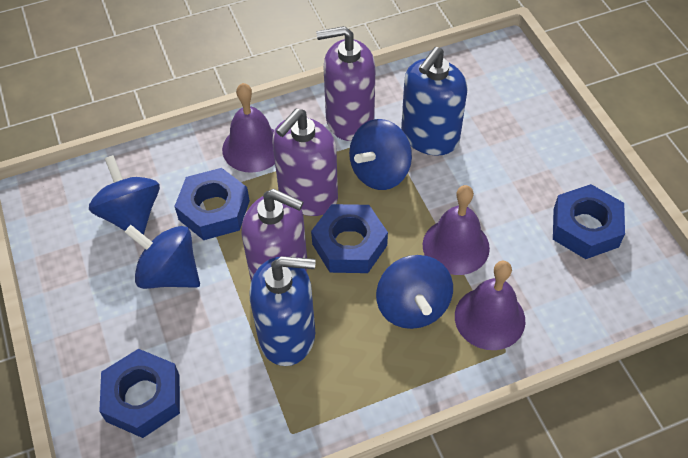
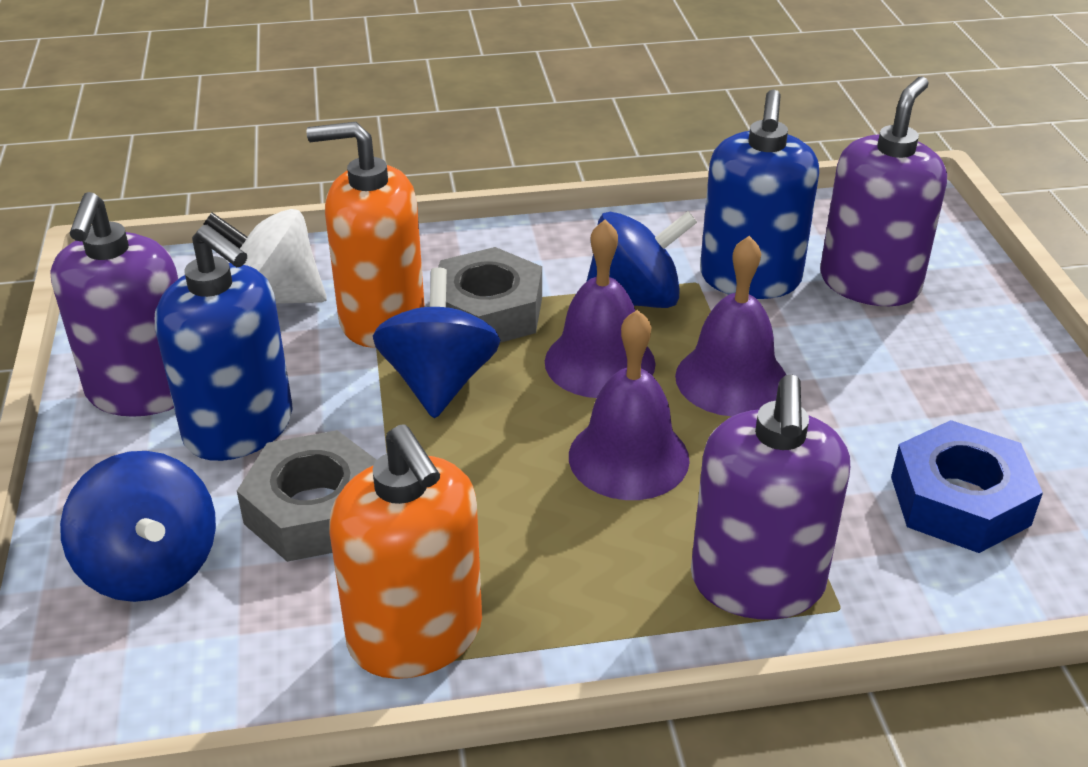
blue nut: [99,349,180,438] [175,168,250,240] [311,204,388,273] [553,184,625,259] = 4 -> [891,420,1043,553] = 1
blue spinning top: [89,155,160,235] [125,225,200,289] [349,119,412,190] [376,255,453,329] = 4 -> [60,451,216,602] [373,267,500,418] [586,211,697,308] = 3
grey nut: none = 0 -> [237,430,377,562] [438,247,542,343] = 2
orange soap dispenser: none = 0 -> [306,122,425,348] [329,424,482,679] = 2
white spinning top: none = 0 -> [204,209,327,304] = 1

